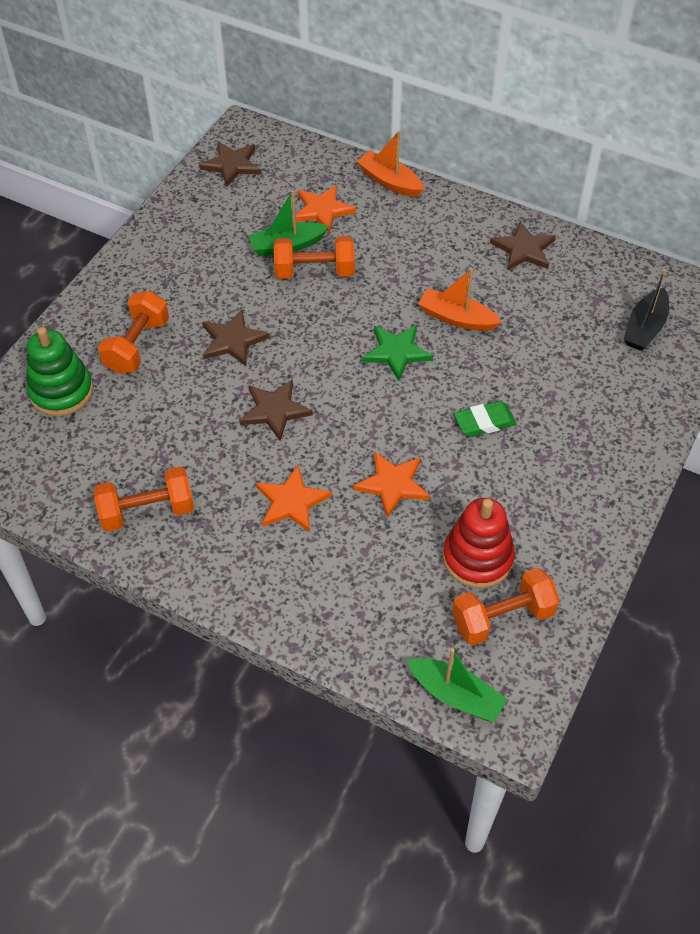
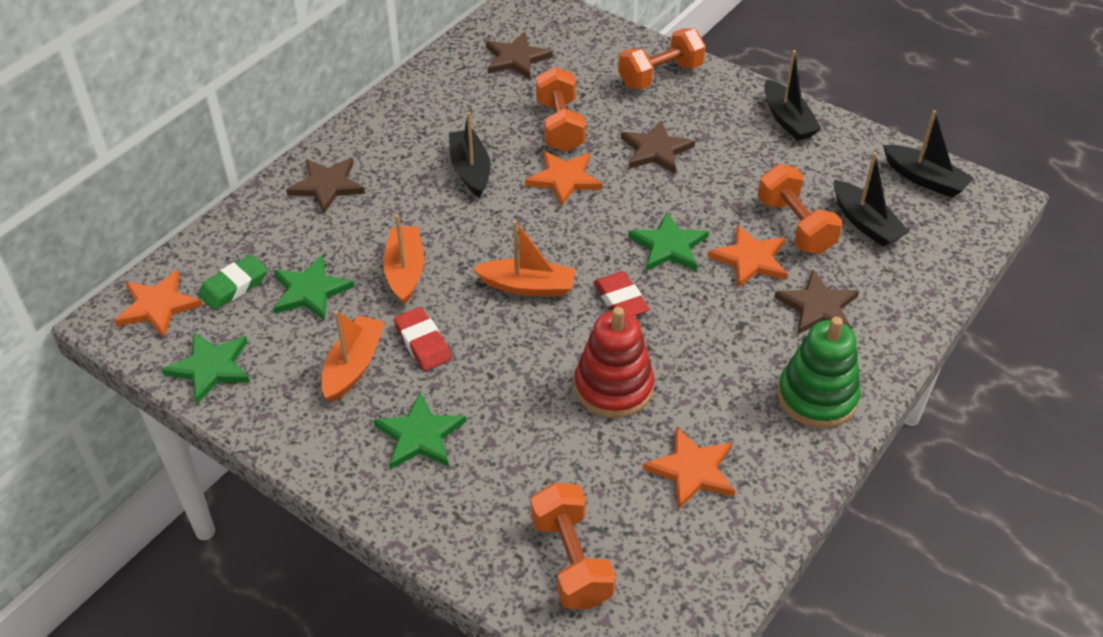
black boat: [623,269,669,351] = 1 -> [449,112,490,198] [764,50,821,141] [834,152,909,247] [883,110,974,198] = 4
green boat: [248,190,329,256] [407,648,507,722] = 2 -> none = 0
green star: [362,325,433,381] = 1 -> [162,332,250,404] [273,255,355,321] [373,393,466,469] [628,212,709,271] = 4
orange boat: [357,131,424,197] [418,268,502,331] = 2 -> [321,311,385,402] [383,215,424,305] [473,220,576,297] = 3
orange star: [256,465,332,532] [296,185,356,233] [353,451,430,518] = 3 -> [114,270,203,338] [525,151,602,207] [643,427,735,510] [707,225,787,288] = 4
red eraser: none = 0 -> [394,307,452,371] [594,271,650,316] = 2

